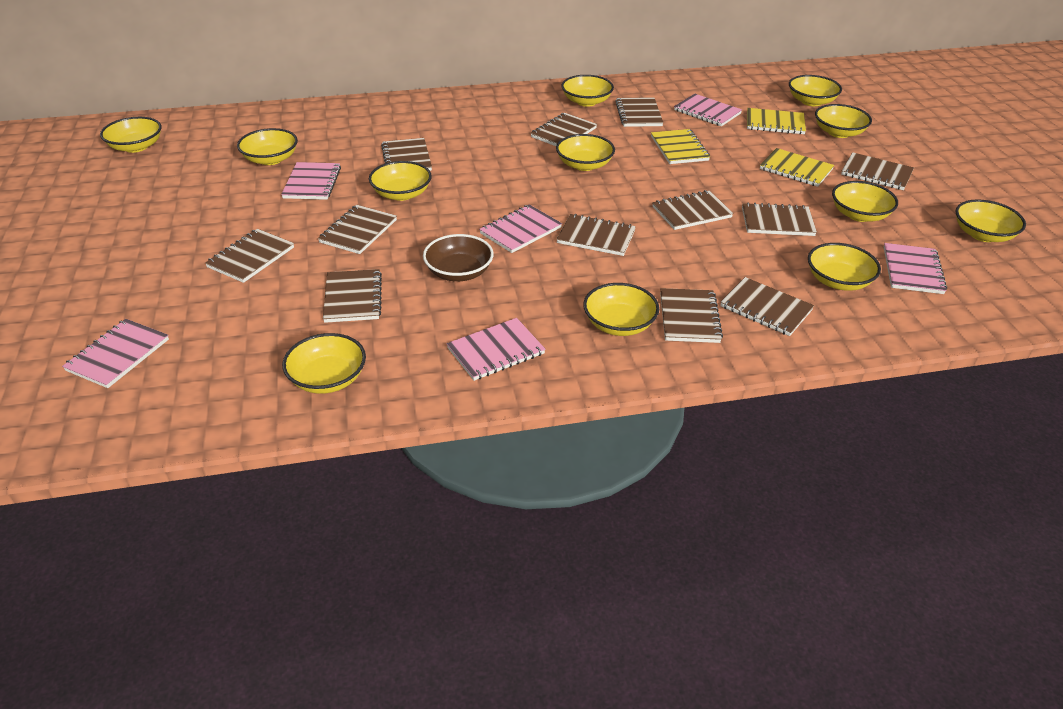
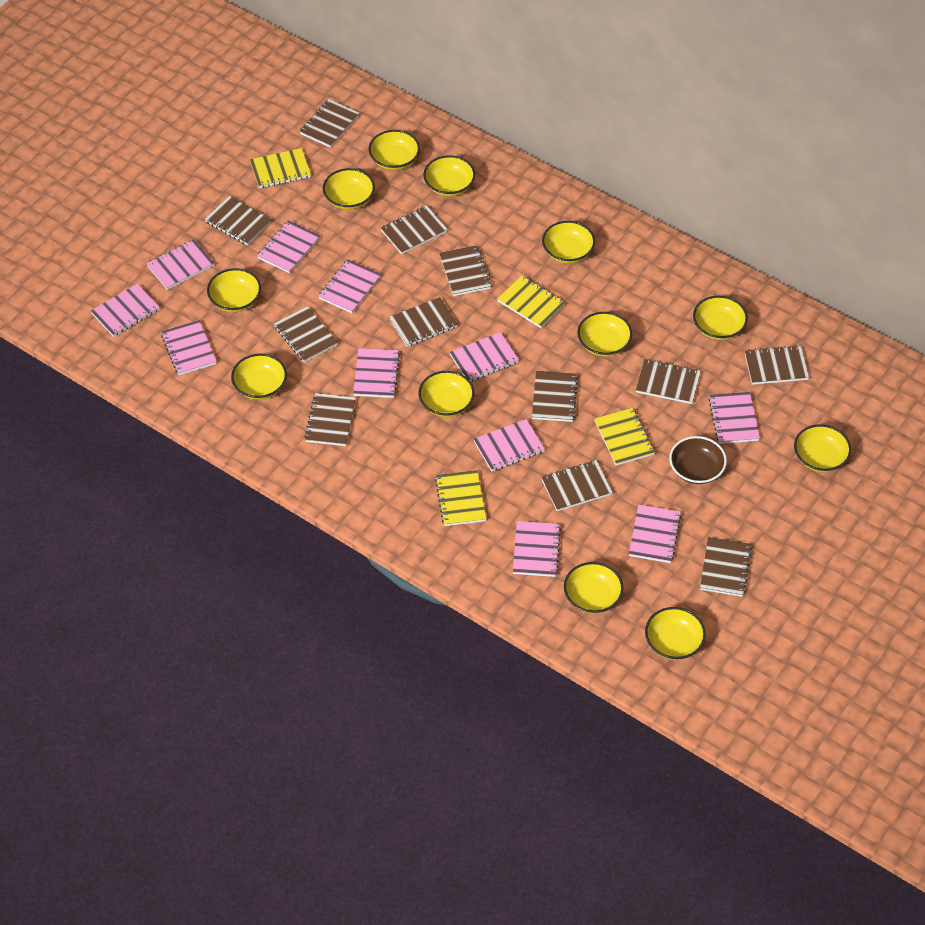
pink notebook: [62,319,169,388] [281,162,341,200] [447,318,546,381] [479,205,562,253] [674,94,742,127] [884,243,947,294] = 6 -> [91,283,160,337] [146,239,214,290] [161,320,217,375] [257,220,320,273] [318,259,381,313] [353,348,400,398] [450,332,519,382] [474,419,545,471] [513,521,561,577] [629,504,681,563] [708,392,760,444] = 11
yellow notebook: [651,129,710,164] [747,108,806,134] [760,148,834,187] = 3 -> [250,148,311,188] [435,470,486,526] [497,275,566,328] [594,408,655,466] = 4

